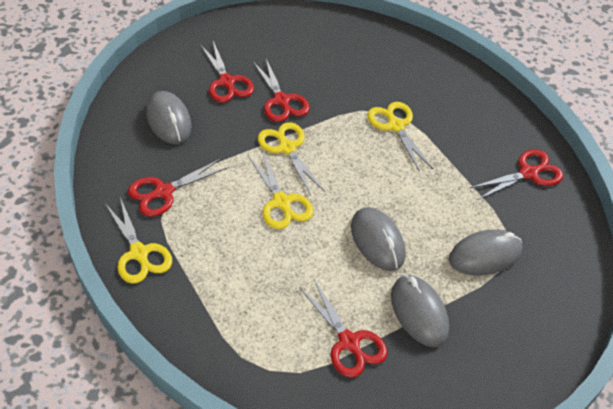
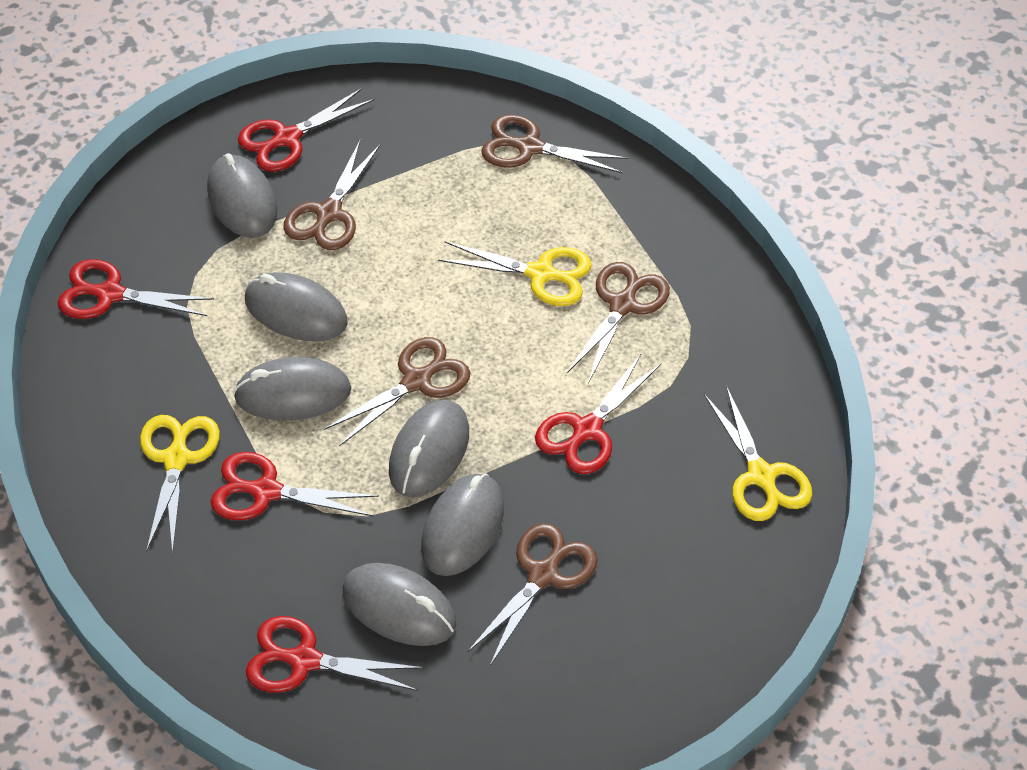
brown scissors: none = 0 -> [283,141,380,250] [324,337,470,446] [467,523,598,666] [481,114,628,173] [566,262,670,384] = 5
grey mouse: [146,91,192,144] [351,207,405,271] [391,275,449,347] [449,229,523,276] = 4 -> [207,153,277,238] [233,357,352,421] [245,272,348,341] [343,563,456,646] [389,400,469,498] [421,474,504,576] = 6
yellow scissors: [105,197,172,284] [248,151,313,229] [258,122,325,195] [367,102,433,172] = 4 -> [140,415,220,553] [438,241,592,306] [704,385,812,521] = 3

